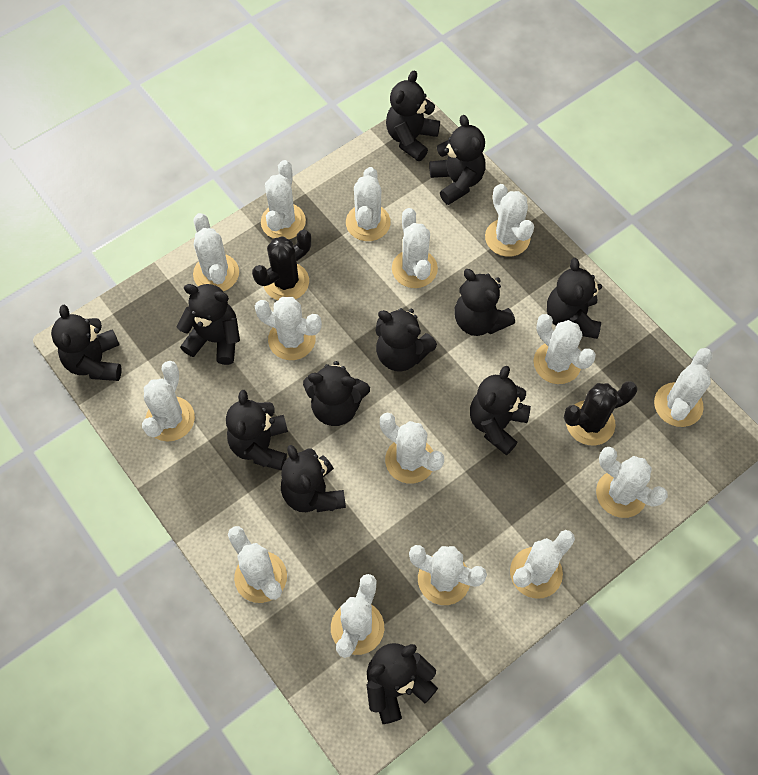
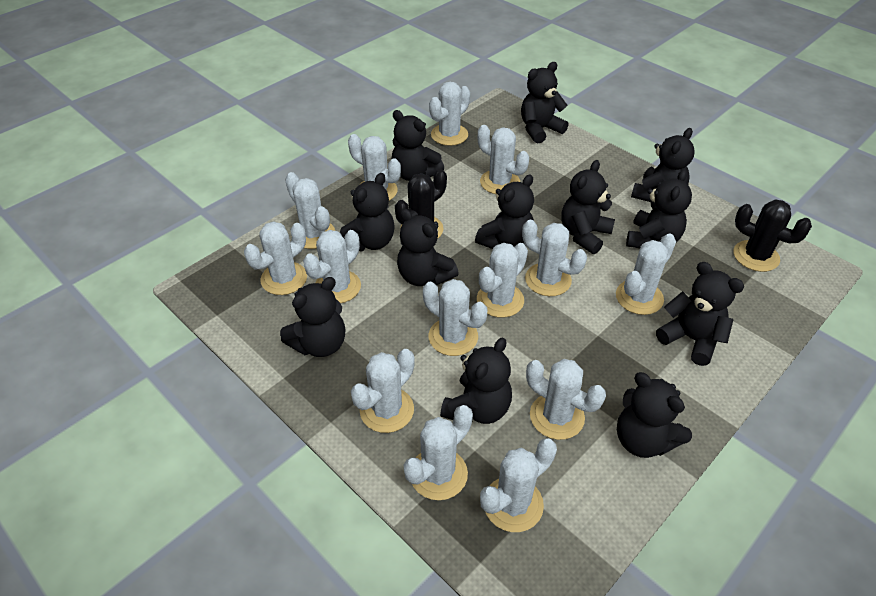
white cactus: [142,361,195,442] [193,213,239,291] [228,526,287,603] [255,297,322,360] [261,160,306,239] [331,574,384,658] [346,167,391,241] [380,413,444,484] [392,208,438,288] [409,545,487,605] [485,184,534,257] [510,530,575,599] [533,314,596,384] [596,447,668,518] [654,348,713,427] = 15 -> [244,221,307,295] [285,172,335,249] [303,230,361,303] [348,134,401,201] [351,349,415,433] [404,405,473,500] [423,279,487,356] [429,82,470,146] [477,243,528,318] [478,125,529,194] [480,438,557,532] [522,220,587,296] [526,359,606,440] [616,233,676,315] = 14

